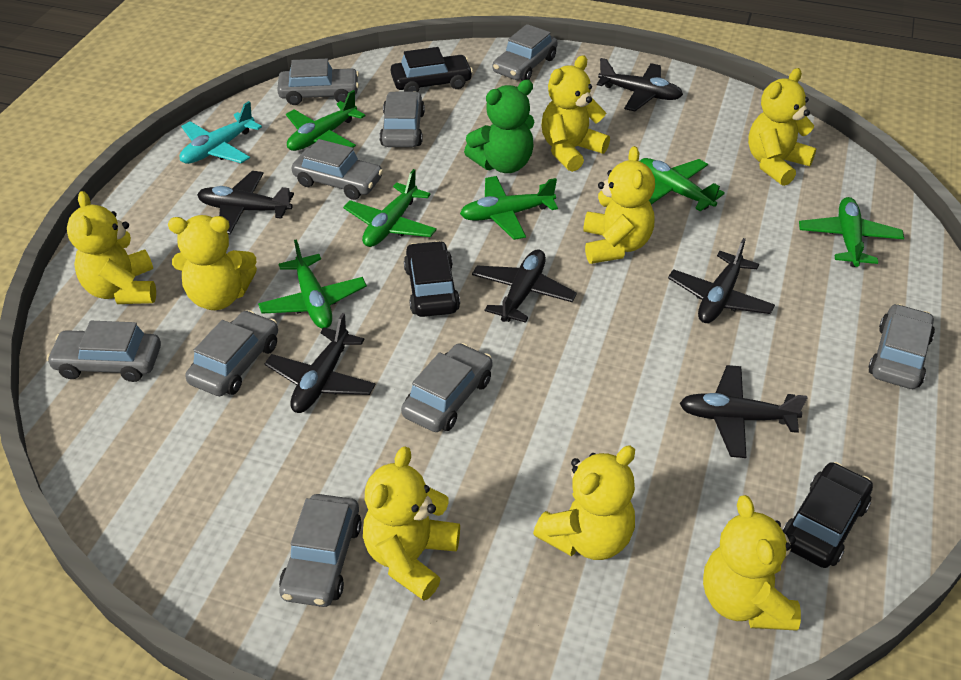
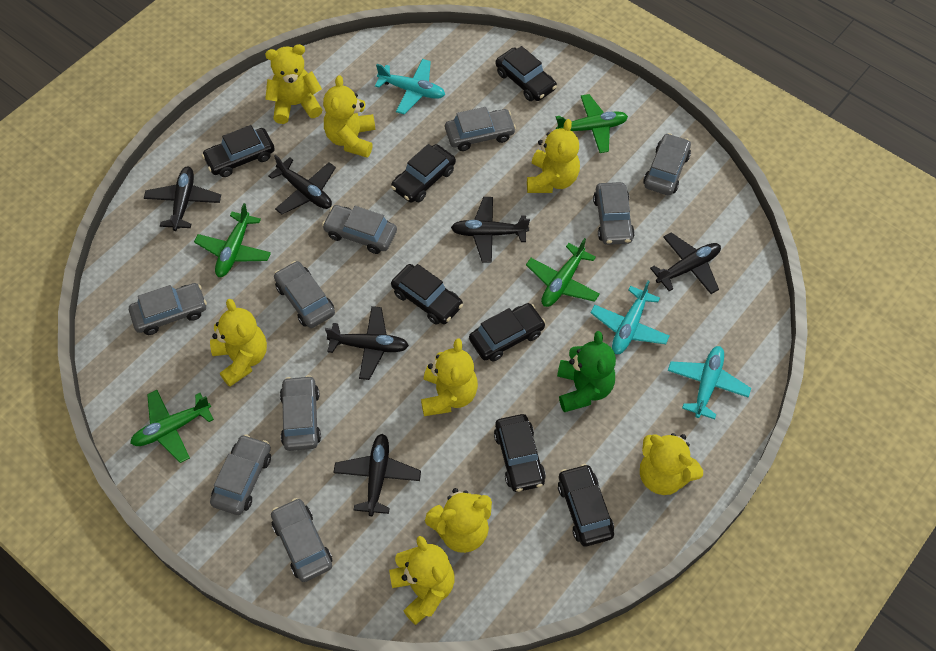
black car: [391,47,473,92] [404,241,460,317] [782,462,873,568] = 3 -> [202,125,275,177] [391,144,456,203] [391,264,463,325] [469,303,546,362] [494,414,546,492] [495,46,557,101] [558,464,614,546] = 7
green plane: [258,239,367,329] [286,90,365,151] [343,169,437,247] [460,176,558,240] [640,158,725,211] [799,197,904,267] = 6 -> [130,390,214,463] [194,203,271,277] [526,238,600,307] [556,94,628,153] = 4
turquoise plane: [180,101,262,164] = 1 -> [375,59,445,115] [590,280,670,354] [668,346,751,419] = 3

